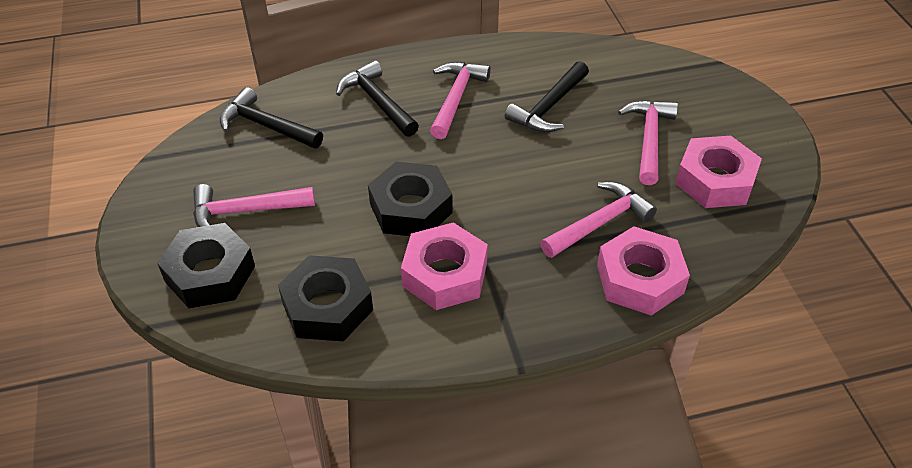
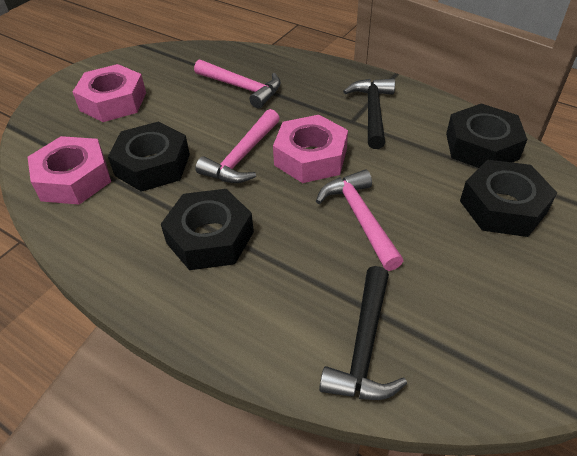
black hammer: [220,87,323,149] [336,60,419,137] [505,61,589,133] = 3 -> [319,266,407,400] [343,79,395,149] = 2
black nut: [157,223,255,308] [278,255,373,342] [368,162,453,236] = 3 -> [108,121,190,192] [161,189,254,270] [446,103,528,168] [460,160,557,237] = 4
pink hammer: [193,184,315,227] [430,62,491,139] [540,182,657,258] [618,100,678,185] = 4 -> [194,59,281,108] [195,109,280,183] [316,170,403,271] = 3

